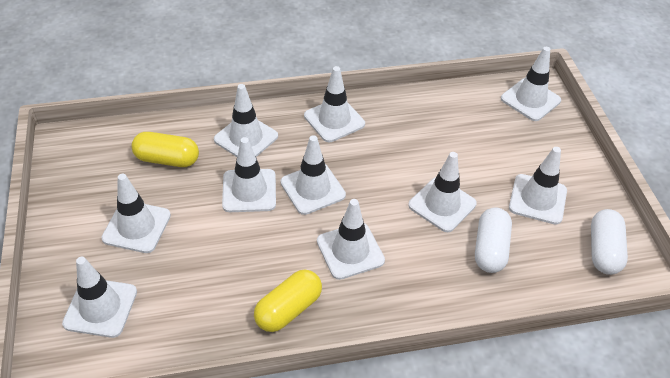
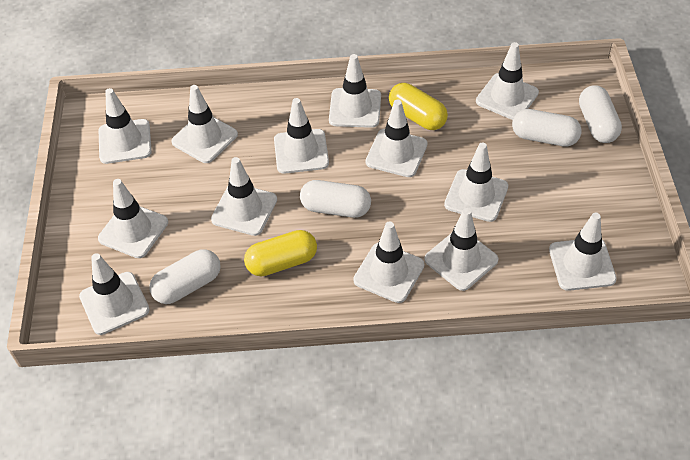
white capsule: [475,207,512,273] [591,209,628,275] = 2 -> [149,249,221,304] [300,180,371,218] [512,109,582,147] [579,85,622,143] = 4
white traffic cone: [62,257,137,338] [101,174,171,253] [214,84,278,157] [222,137,276,212] [281,135,346,215] [304,66,365,142] [317,199,385,280] [408,152,477,232] [501,47,561,121] [509,147,567,225] = 10 -> [79,253,150,335] [98,179,168,258] [99,88,152,164] [171,85,238,163] [211,157,277,236] [274,98,329,174] [329,54,381,128] [353,221,424,303] [366,99,428,177] [424,208,498,291] [444,142,508,222] [476,42,539,120] [549,213,617,291] = 13

